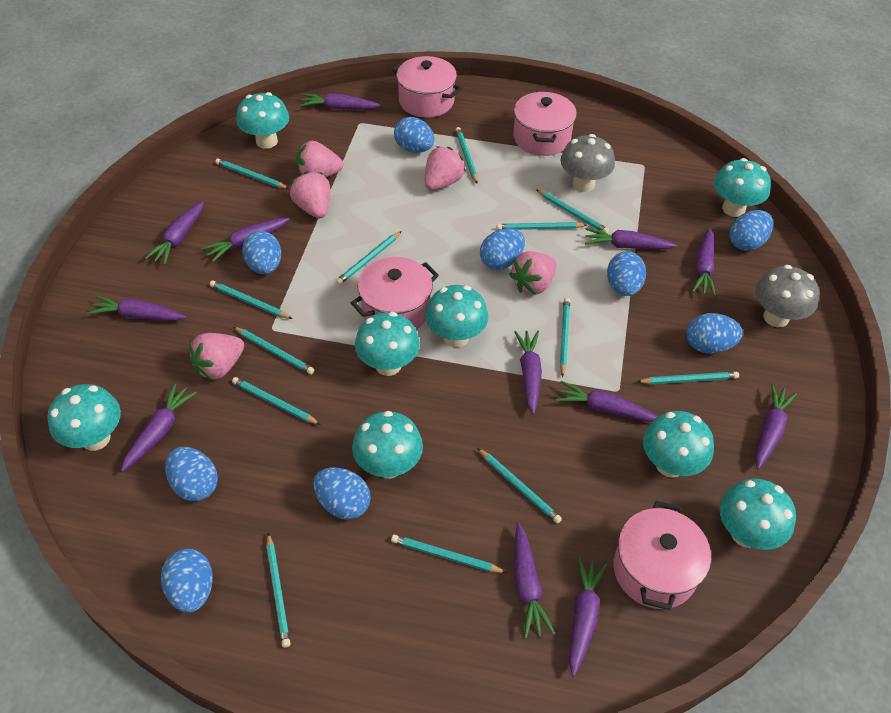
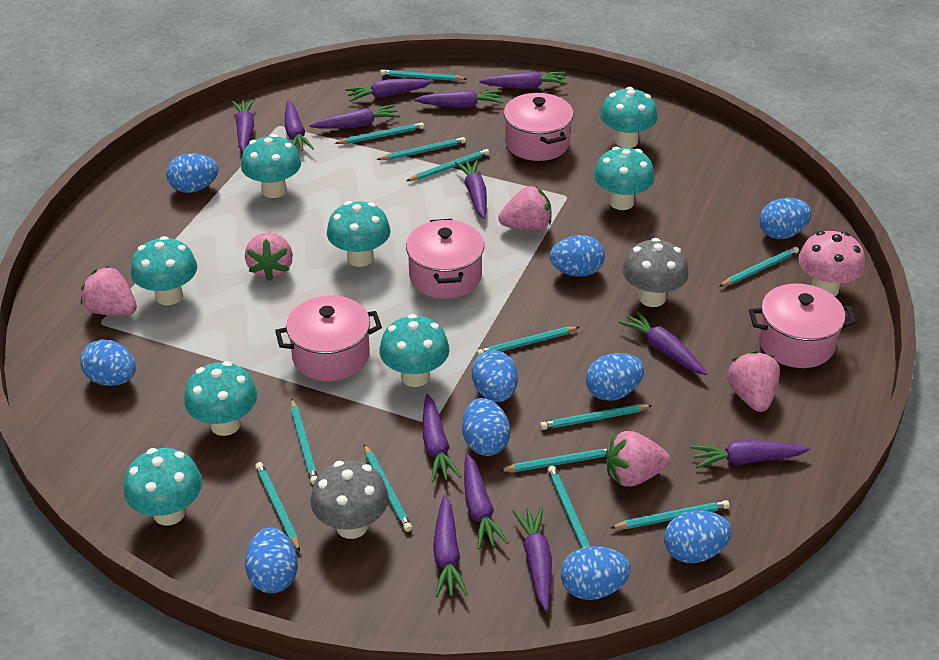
blue egg: [161,549,213,613] [165,447,218,501] [242,231,281,274] [313,467,371,520] [394,117,435,153] [480,228,525,270] [607,252,646,296] [687,313,743,354] [729,210,773,251] = 9 -> [80,340,136,386] [166,153,218,193] [245,528,298,593] [462,398,510,456] [472,350,518,402] [549,235,605,277] [561,546,631,600] [586,353,644,401] [664,510,732,563] [759,198,811,239] = 10
pink mushroom: none = 0 -> [798,231,865,296] = 1
purple carrot: [87,295,187,321] [121,383,197,472] [145,201,204,265] [202,218,290,262] [300,93,381,109] [514,331,542,414] [514,523,555,639] [555,381,658,422] [569,556,608,677] [585,228,677,249] [692,228,716,296] [755,384,797,470] = 12 -> [232,99,254,152] [285,100,314,151] [310,104,401,129] [345,79,433,102] [414,90,503,108] [423,394,461,482] [433,495,468,597] [455,159,487,219] [464,453,508,549] [479,71,568,89] [513,507,552,611] [618,310,707,375] [690,440,810,468] = 13

